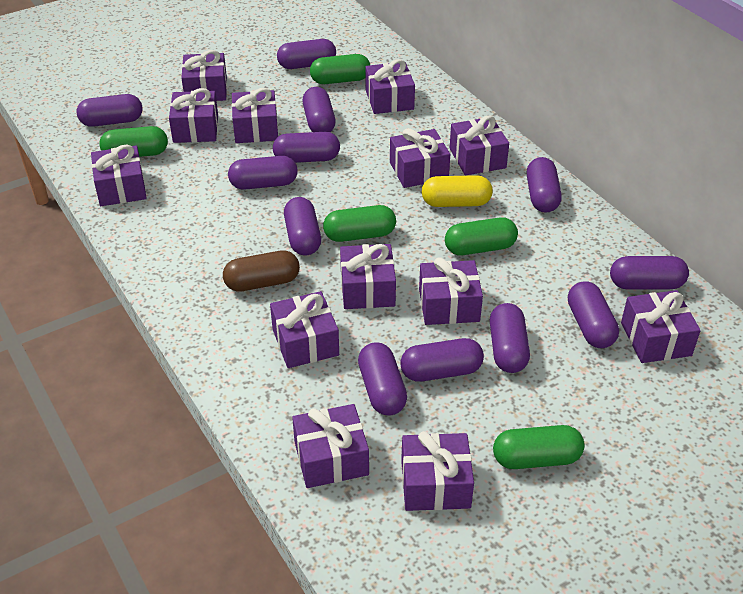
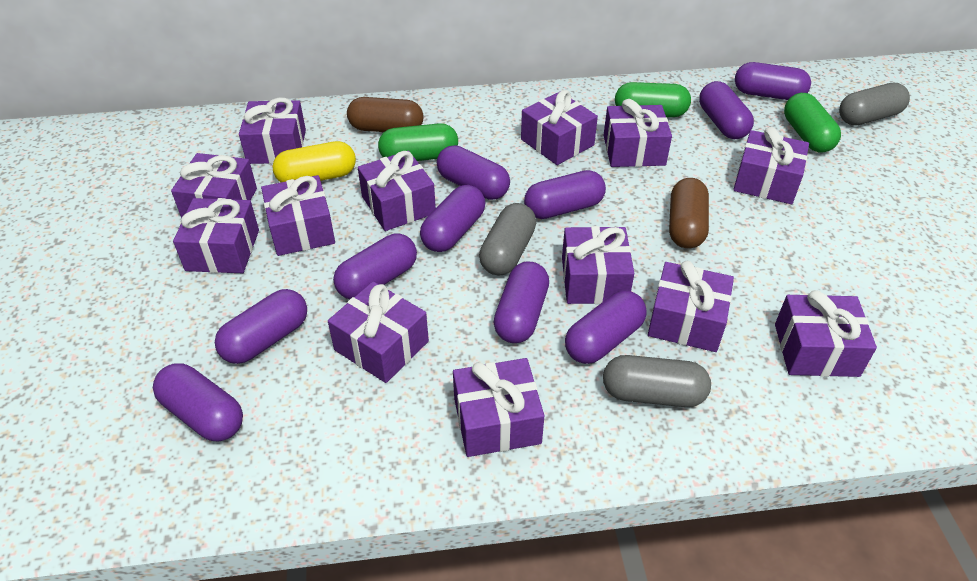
brown capsule: [223,250,300,292] = 1 -> [347,97,423,132] [669,178,709,248] = 2
green capsule: [99,126,168,157] [310,54,370,84] [323,205,396,242] [445,217,518,255] [493,425,585,469] = 5 -> [378,123,458,161] [615,82,691,117] [784,93,841,153] = 3
grey capsule: none = 0 -> [479,203,536,275] [603,355,711,407] [839,83,910,126] = 3
purple capsule: [77,94,142,127] [228,156,298,190] [273,132,340,163] [277,39,336,69] [284,197,321,255] [302,87,336,132] [358,342,407,416] [400,338,484,382] [490,303,530,373] [527,157,562,213] [568,281,619,348] [610,256,689,289] = 12 -> [153,363,243,441] [215,289,307,364] [333,234,417,299] [420,185,485,252] [437,145,510,200] [493,261,549,343] [524,170,606,219] [565,291,647,364] [699,81,754,139] [735,62,811,100] = 10

